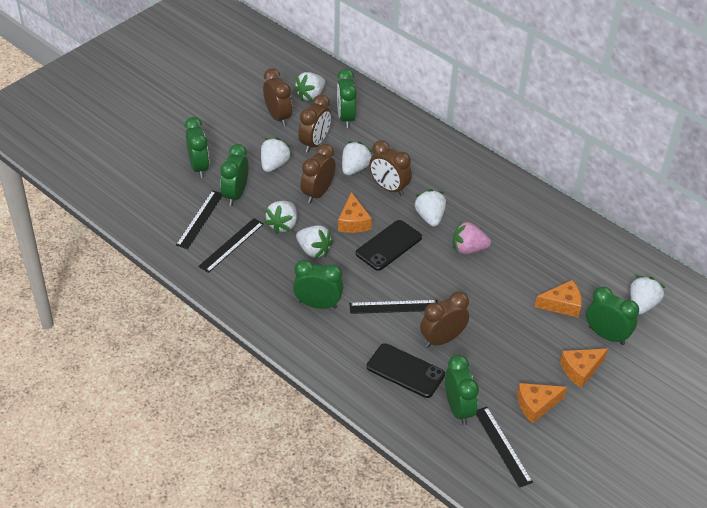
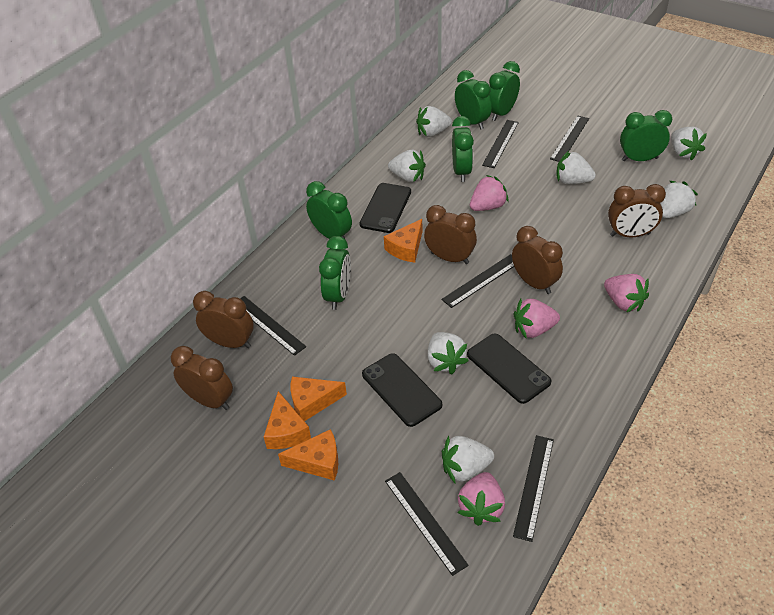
black phone: [356,220,422,271] [367,343,445,398] = 2 -> [359,183,411,233] [362,353,442,427] [467,334,552,404] = 3
black ruler: [176,190,222,249] [198,218,264,273] [349,300,438,314] [476,407,533,488] = 4 -> [240,296,306,356] [385,472,469,576] [441,254,514,308] [482,120,519,168] [513,435,554,542] [550,116,589,162] = 6
pink strawberry: [453,221,491,254] = 1 -> [457,472,505,526] [470,175,509,211] [514,299,560,338] [604,274,649,312] = 4

